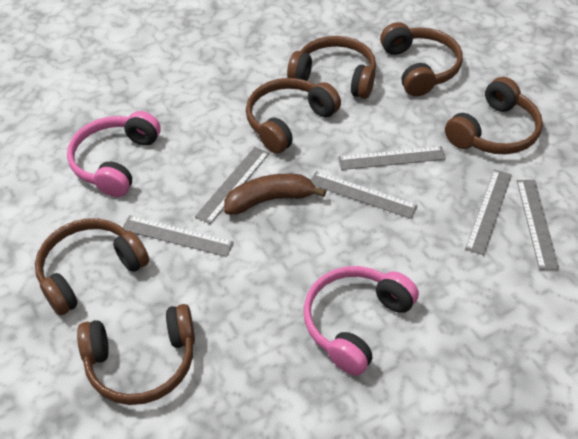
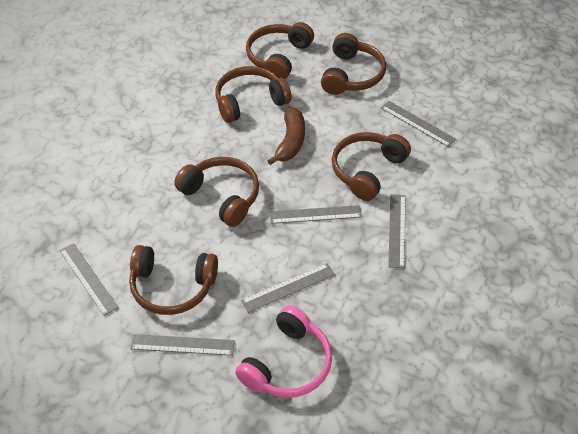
pink headphones: [67,111,161,197] [304,266,419,376] = 2 -> [235,305,332,398] = 1

